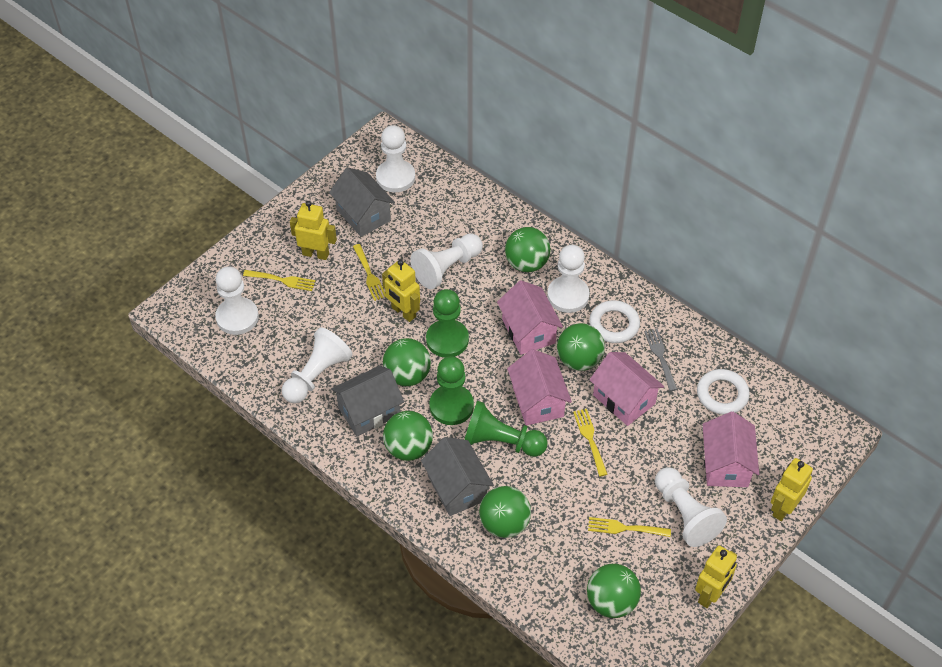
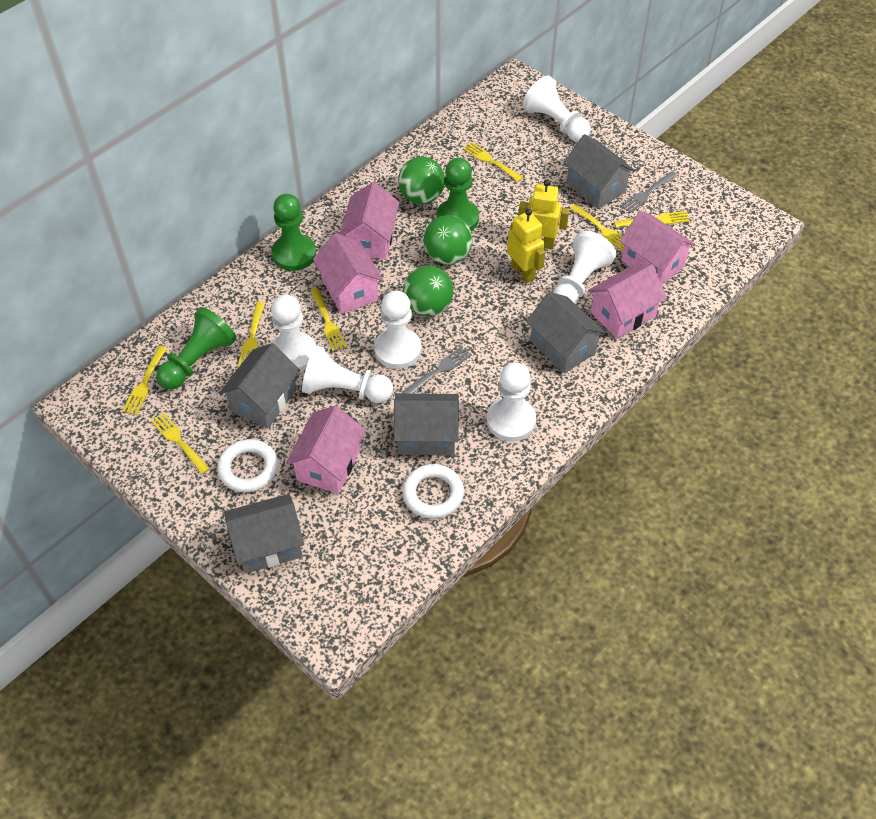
green ball: [383,338,431,386] [383,411,433,461] [479,486,531,538] [505,227,550,272] [557,323,605,371] [587,564,641,618] = 6 -> [398,157,445,204] [403,265,453,316] [424,215,472,265] = 3
grey fork: [644,329,678,391] = 1 -> [402,346,472,394] [620,171,678,213] = 2
grey house: [329,167,395,237] [331,365,404,436] [421,437,494,516] = 3 -> [219,343,300,428] [224,494,304,573] [394,393,459,455] [526,292,606,373] [563,134,635,209] = 5
pink house: [497,280,563,355] [507,349,572,425] [589,352,664,426] [703,411,759,487] = 4 -> [286,406,365,494] [313,233,383,314] [340,182,400,259] [588,264,667,339] [619,211,696,285] = 5
yellow fork: [243,270,316,291] [353,244,386,301] [573,409,608,476] [588,517,671,537] = 4 -> [122,346,167,415] [151,413,210,474] [238,302,265,367] [311,289,347,351] [463,142,523,182] [570,204,624,251] [614,211,690,228] = 7
yellow robot: [290,201,337,260] [382,260,420,322] [695,545,737,608] [771,458,813,521] = 4 -> [507,209,545,283] [518,180,569,249] = 2

